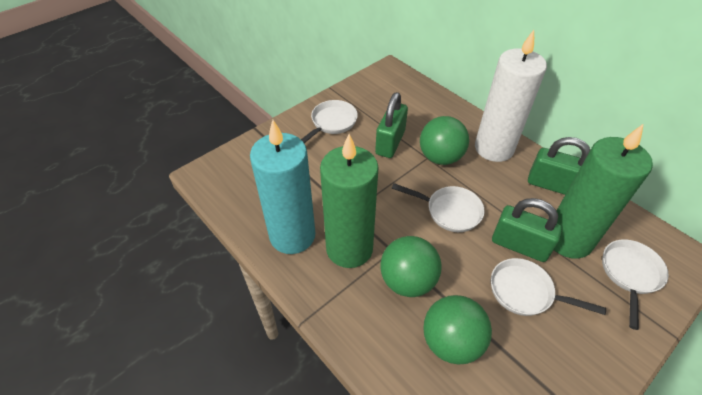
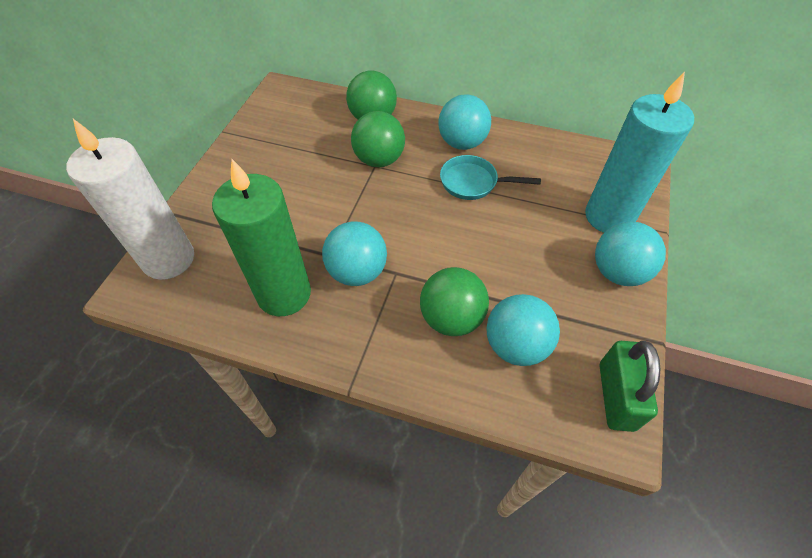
green candle: [320,134,379,268] [554,124,653,259] = 2 -> [212,159,311,316] = 1
green padlock: [375,92,408,158] [492,198,563,262] [528,137,590,195] = 3 -> [600,341,661,432] = 1
turquoise ball: none = 0 -> [322,221,387,286] [438,94,491,150] [486,294,560,366] [595,222,666,286] = 4
turquoise pan: none = 0 -> [440,155,541,200] = 1
white pan: [301,100,358,143] [392,183,485,232] [491,258,606,316] [602,239,669,330] = 4 -> none = 0

